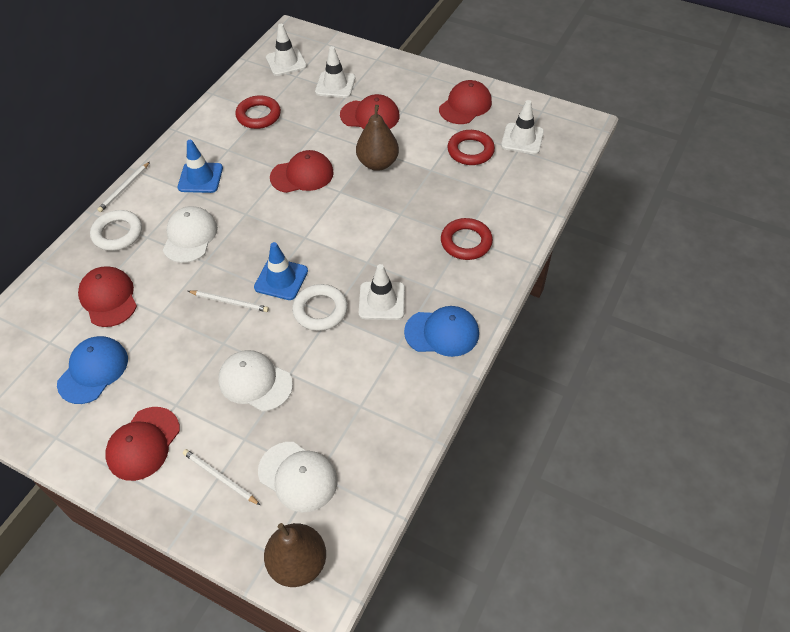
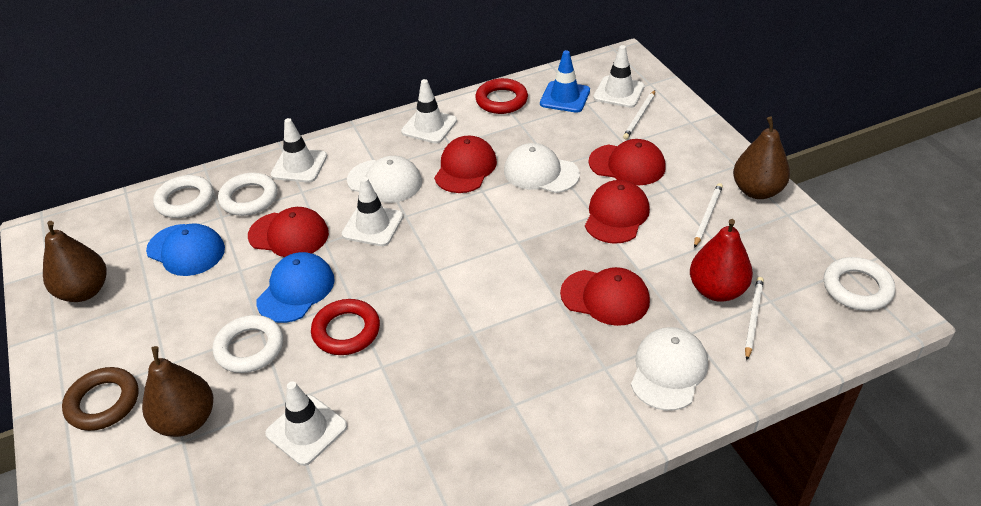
blue traffic cone: [178,140,223,193] [254,242,308,300] = 2 -> [540,50,590,113] = 1
brown pear: [264,523,326,587] [356,105,399,171] = 2 -> [43,221,107,302] [142,346,213,437] [733,117,790,199] = 3
brown ring: none = 0 -> [62,367,139,431] = 1
red pear: none = 0 -> [690,219,753,302] = 1
red ring: [235,95,281,129] [441,218,493,260] [447,130,495,165] = 3 -> [311,299,380,355] [475,78,528,114] = 2
white ring: [90,210,142,251] [292,284,348,331] = 2 -> [153,175,213,218] [213,315,283,373] [218,173,277,216] [824,257,895,311] = 4
white traffic cone: [266,24,307,76] [315,46,355,98] [359,264,405,320] [501,100,544,154] = 4 -> [265,381,347,466] [271,118,327,183] [342,177,403,246] [401,79,457,143] [593,45,645,108] = 5

